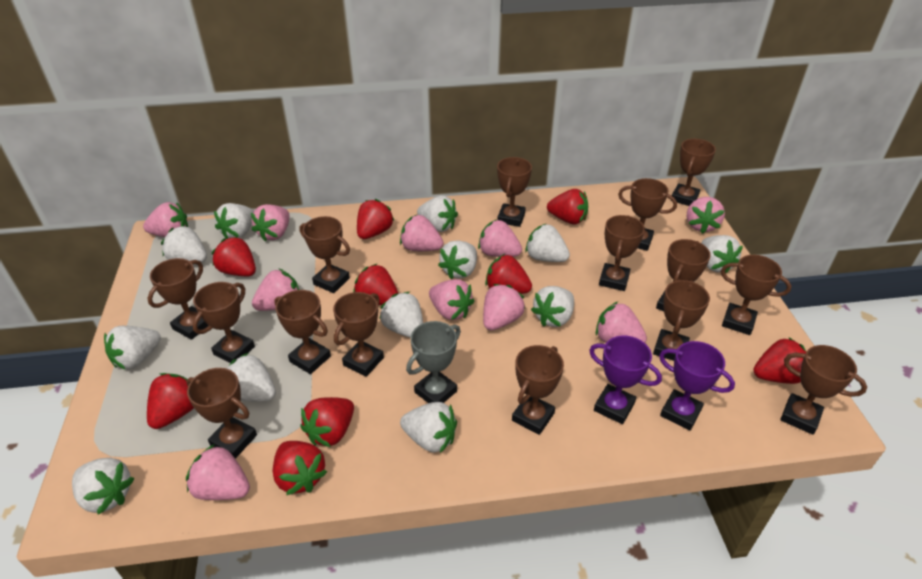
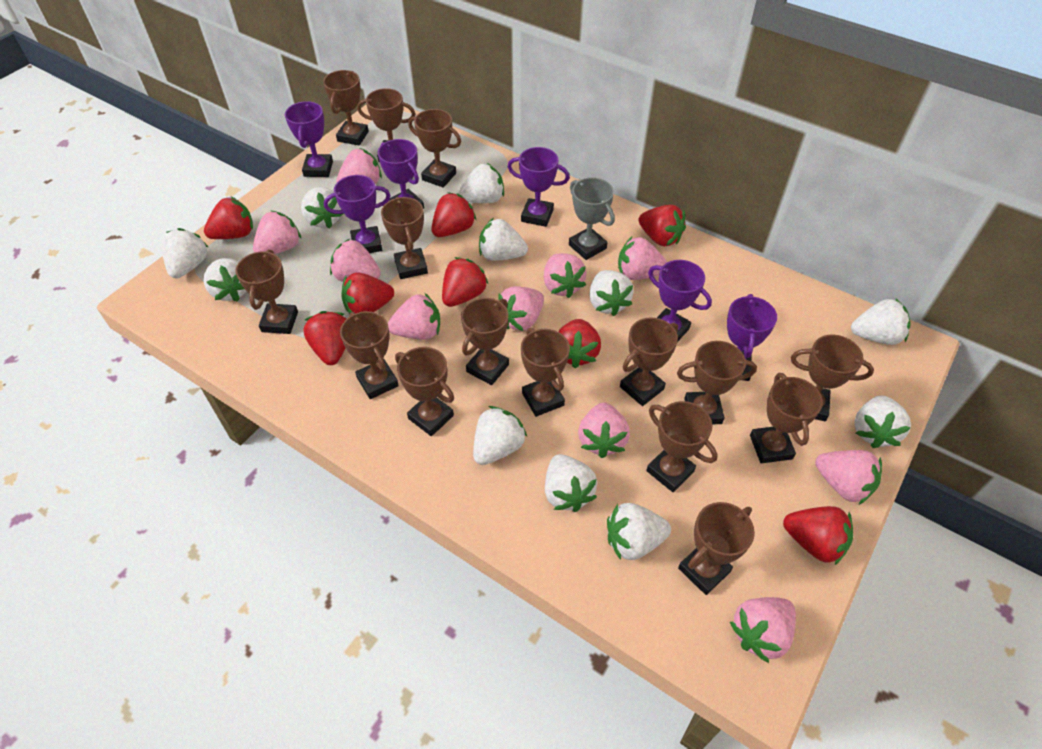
purple trophy: [589,336,662,424] [659,341,735,430] = 2 -> [285,101,333,177] [324,175,390,253] [378,139,424,209] [508,147,570,227] [648,260,712,342] [727,294,777,381] = 6
red strawberry: [147,373,194,429] [211,236,256,276] [273,441,327,495] [300,397,354,447] [353,263,399,305] [357,199,394,239] [485,254,532,294] [547,189,588,225] [753,338,806,384] = 9 -> [204,197,253,239] [303,311,346,365] [341,273,394,314] [431,192,476,237] [442,257,488,307] [558,319,601,368] [638,205,686,246] [783,506,853,565] = 8
white strawberry: [72,458,135,515] [104,326,161,370] [161,225,207,263] [214,203,254,239] [227,353,276,402] [379,292,423,338] [400,402,457,453] [417,196,458,232] [438,240,477,279] [525,224,570,262] [531,286,574,327] [702,235,743,273] = 12 -> [162,228,208,278] [204,258,247,302] [301,187,343,228] [458,163,504,203] [473,406,527,465] [479,218,528,261] [545,454,597,512] [589,270,634,316] [607,503,671,560] [851,299,911,345] [855,395,911,448] = 11

